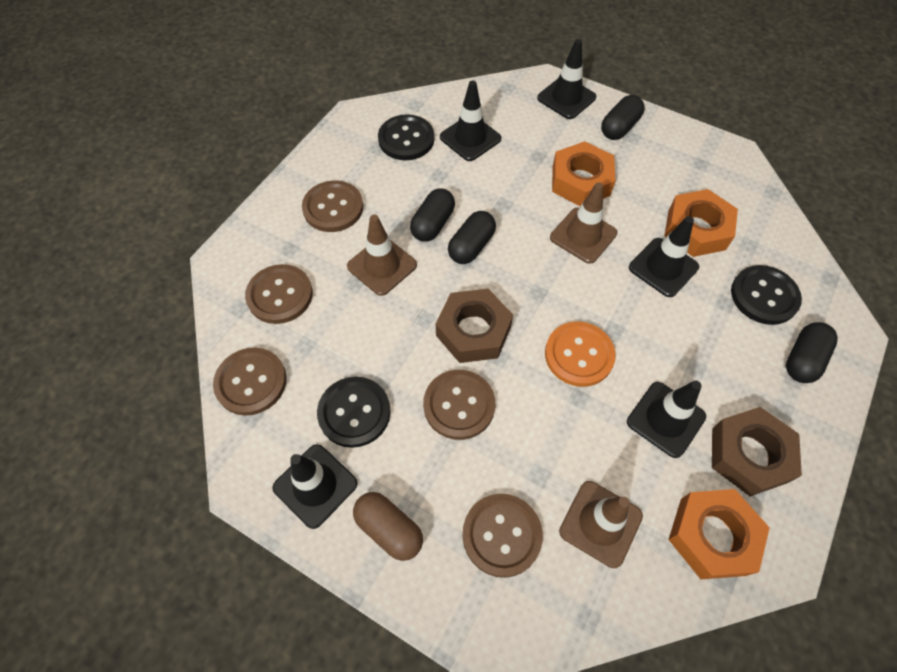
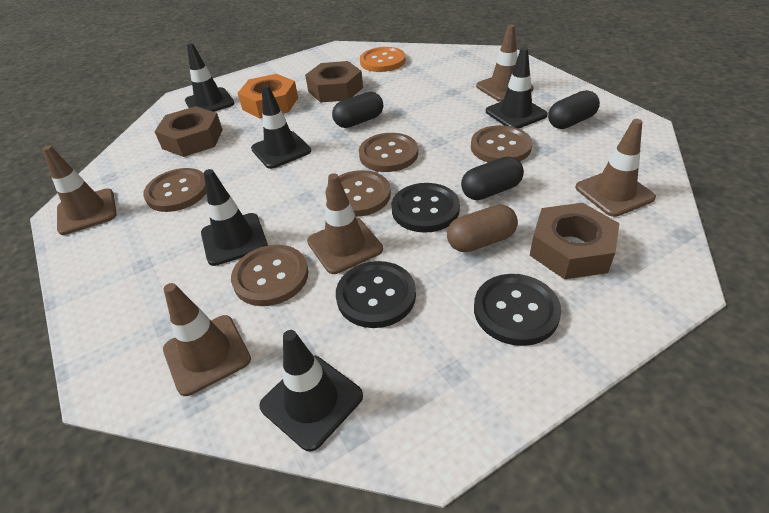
black capsule: [410,188,455,242] [448,211,496,264] [601,95,644,140] [786,322,838,383] = 4 -> [332,92,383,128] [461,157,524,200] [548,90,600,129] = 3
brown nut: [436,289,513,363] [712,407,802,496] = 2 -> [154,106,223,157] [305,61,363,103] [530,203,620,279] = 3
brown traffic cone: [347,215,417,296] [550,182,617,264] [559,481,643,568] = 3 -> [42,145,117,235] [163,283,251,396] [307,173,383,274] [476,25,534,102] [575,119,656,217] = 5
orange nut: [552,141,615,206] [664,189,738,257] [668,489,770,579] = 3 -> [238,74,298,119] = 1

